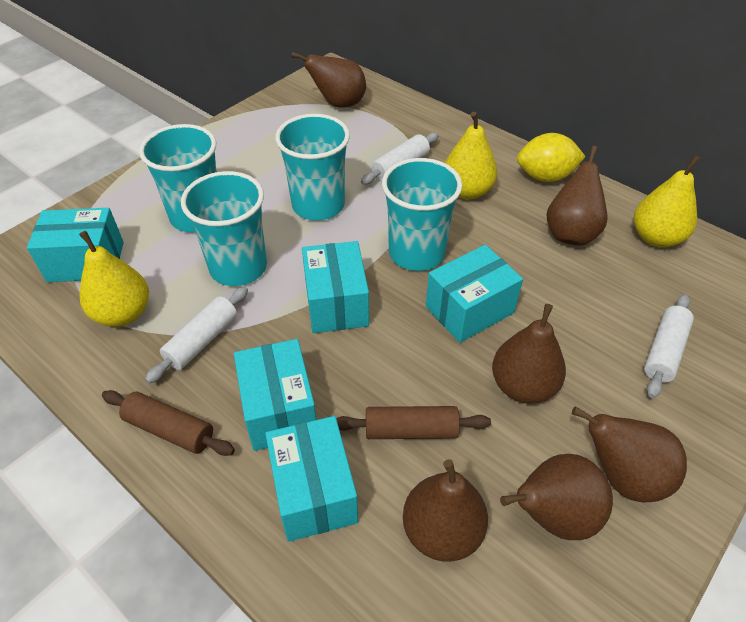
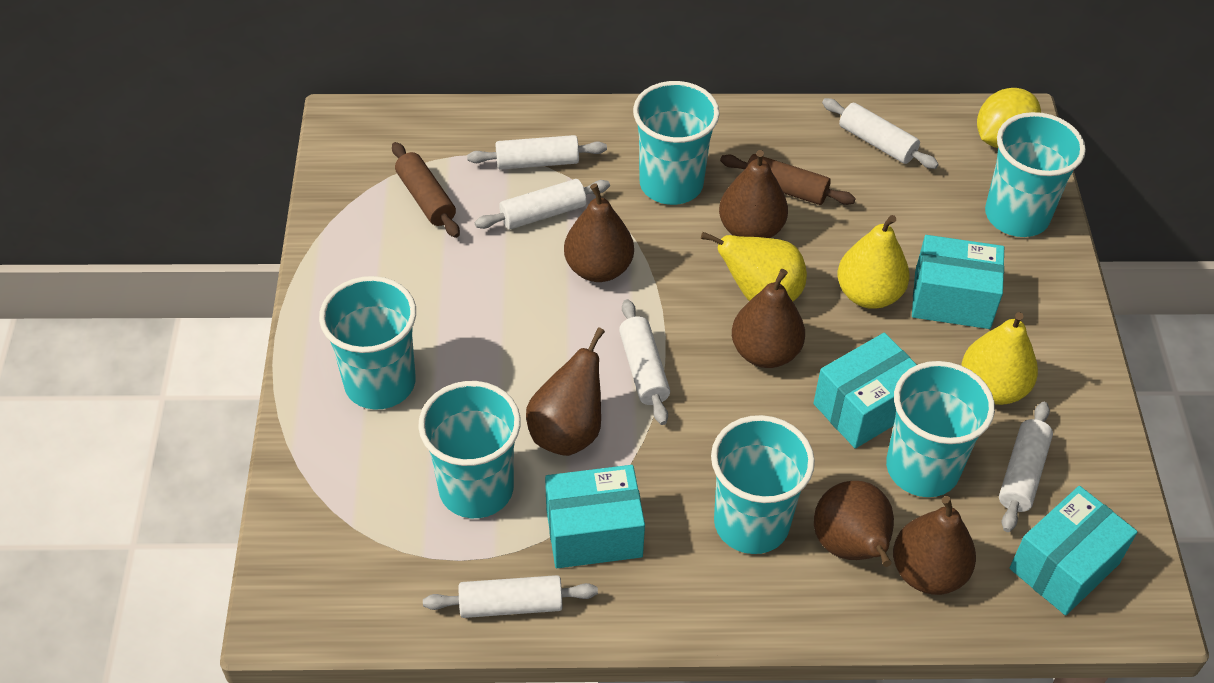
turquoise box: [27,208,124,282] [234,339,317,451] [265,416,358,542] [302,241,369,333] [426,245,523,343] = 5 -> [545,465,645,568] [813,333,917,449] [912,235,1004,329] [1010,486,1137,615] = 4
turquoise cup: [139,124,217,232] [181,171,267,286] [275,114,350,220] [382,158,462,271] = 4 -> [319,276,416,410] [418,381,521,518] [633,81,720,205] [711,415,815,554] [886,361,995,497] [985,112,1086,237] = 6
white rolling pin: [145,287,248,384] [361,132,439,184] [644,294,694,398] = 3 -> [423,575,598,618] [467,135,607,170] [475,179,610,229] [619,299,670,425] [822,98,939,169] [999,402,1053,532] = 6

